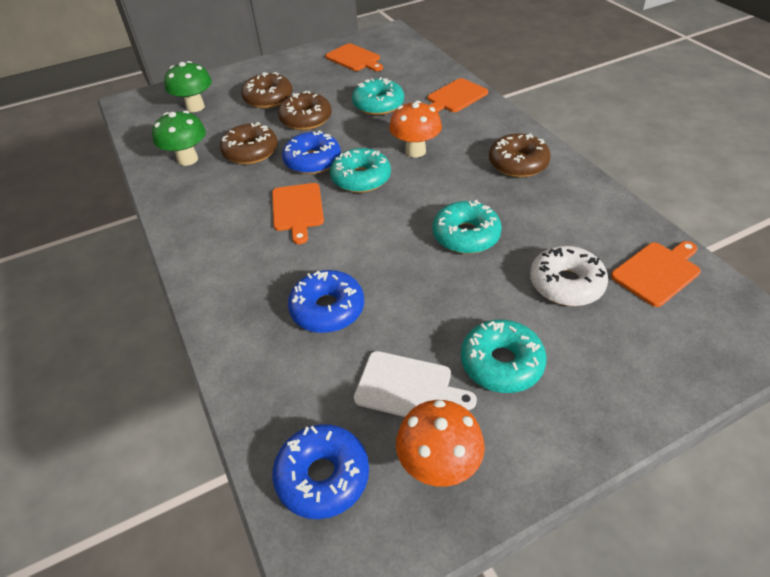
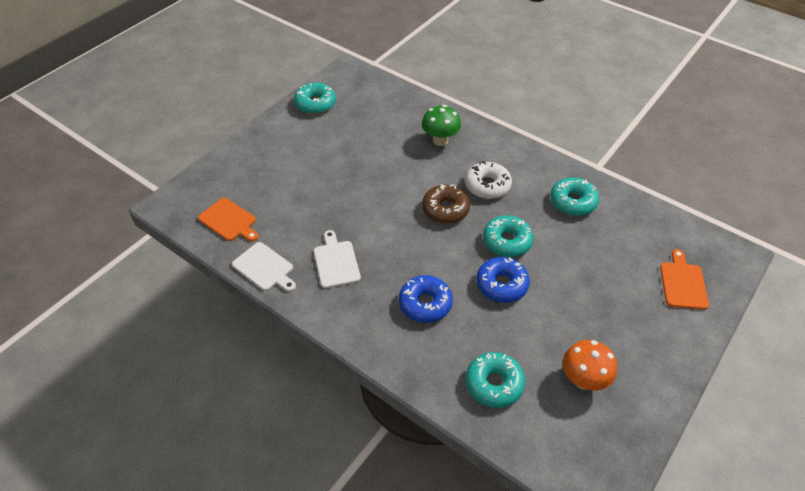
blue donut: [272,424,369,519] [282,130,341,174] [288,270,364,333] = 3 -> [399,275,453,323] [476,257,530,303] = 2
brown donut: [220,122,278,165] [241,72,292,108] [278,91,332,130] [489,133,551,177] = 4 -> [422,184,470,224] = 1
green mushroom: [152,110,206,166] [164,61,212,112] = 2 -> [422,105,461,146] = 1
orange cutting board: [272,183,324,244] [325,43,383,71] [428,78,488,112] [611,241,701,307] = 4 -> [198,198,259,242] [660,249,709,310] = 2
orange mushroom: [389,101,442,158] [396,400,485,487] = 2 -> [563,340,617,391] = 1
white cutting board: [354,351,477,417] = 1 -> [232,242,296,292] [314,230,361,288] = 2

